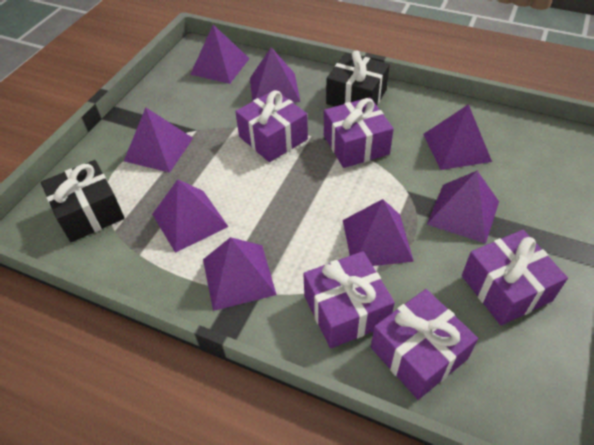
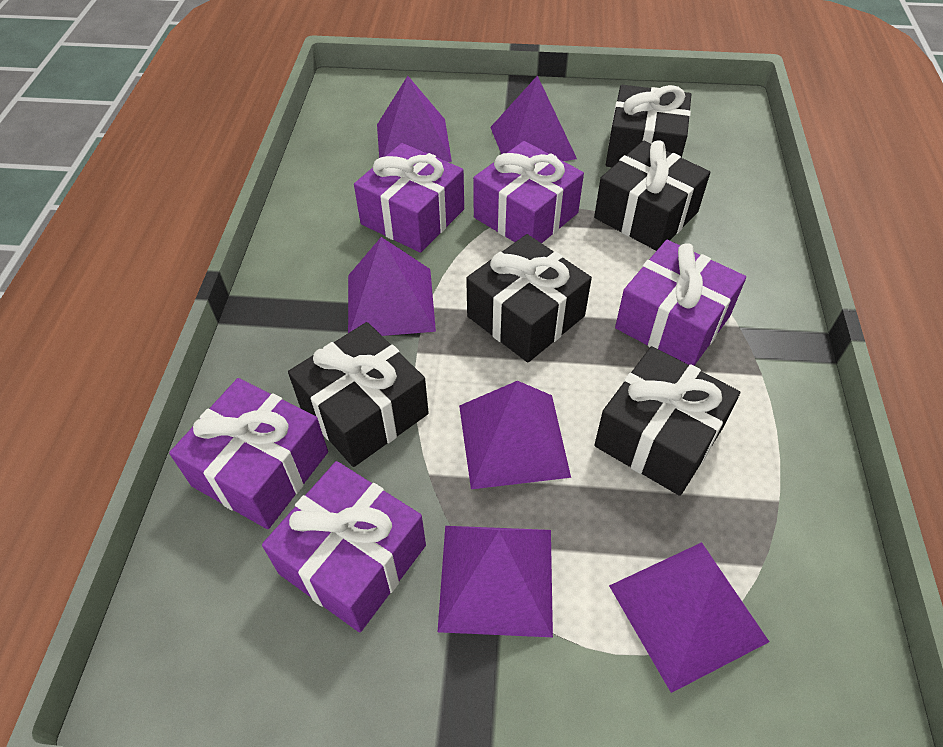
black gift: [41,160,125,242] [326,50,390,107] = 2 -> [288,322,429,467] [466,234,592,362] [594,140,710,251] [594,346,740,496] [606,85,691,167] = 5
purple pyramid: [124,107,193,173] [152,179,228,253] [190,25,250,84] [203,237,277,311] [250,47,300,103] [343,199,414,266] [423,104,492,170] [427,171,499,244] = 8 -> [348,237,436,336] [377,76,452,162] [438,526,553,637] [459,381,571,489] [490,75,577,161] [609,542,769,693] = 6

